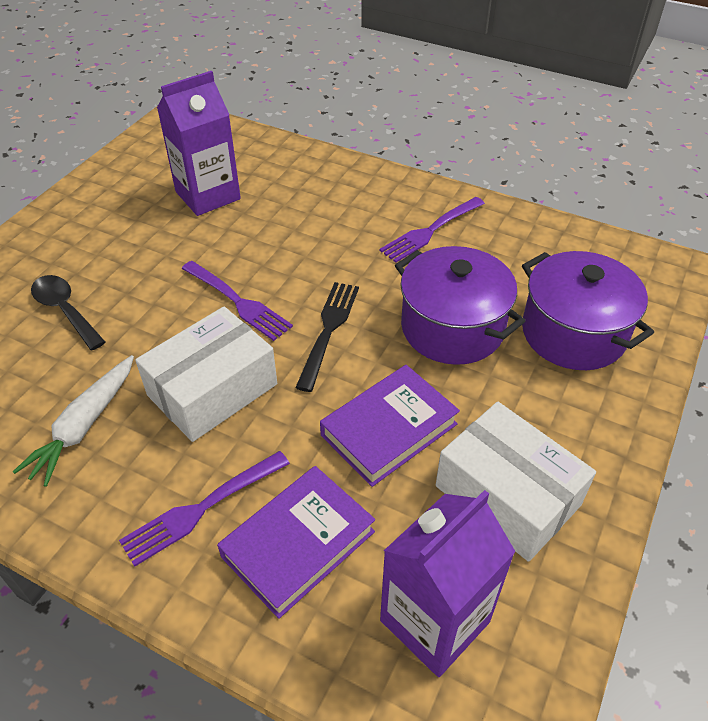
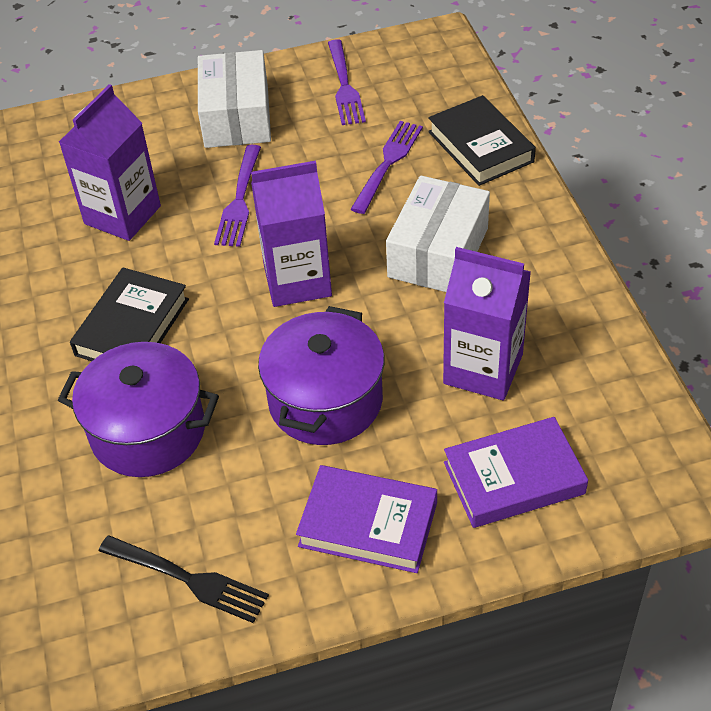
black book: none = 0 -> [70,267,189,361] [428,95,536,186] = 2
black spoon: [31,275,105,350] = 1 -> none = 0
purple carton: [157,71,241,216] [380,490,516,677] = 2 -> [59,84,161,241] [251,161,332,307] [443,247,531,401] = 3
white carrot: [13,355,134,487] = 1 -> none = 0

